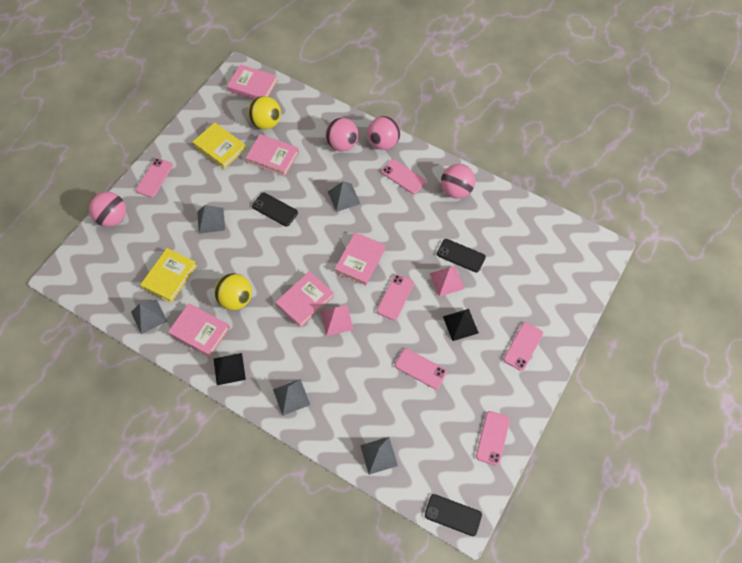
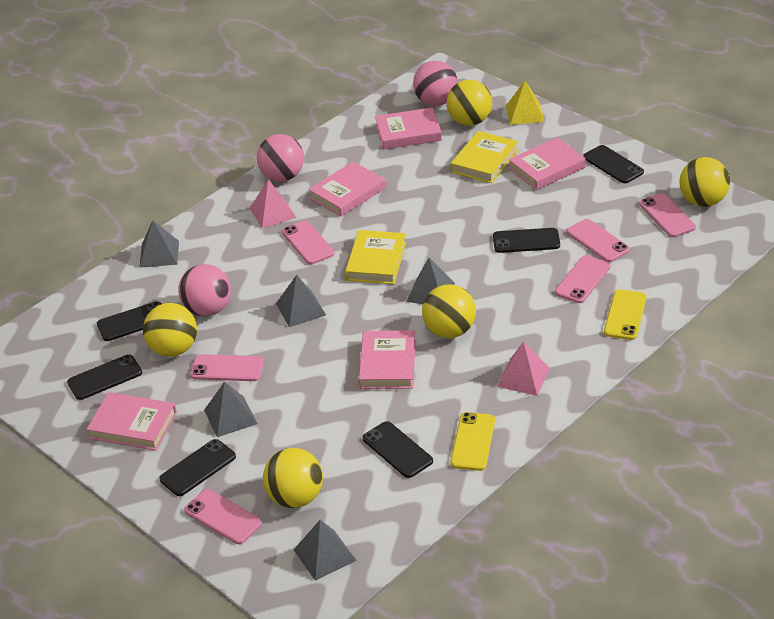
black phone: [252,192,298,227] [425,494,482,536] [437,239,486,273] = 3 -> [67,354,142,400] [97,301,162,341] [159,439,236,496] [363,421,433,478] [493,228,560,253] [583,145,644,183] = 6
black pyramid: [214,353,246,385] [443,309,479,341] = 2 -> none = 0
pink ball: [89,192,126,227] [325,118,359,152] [367,116,400,150] [441,164,475,199] = 4 -> [178,264,231,316] [257,134,304,182] [413,61,458,106] = 3
yellow ball: [214,273,252,310] [248,96,281,129] = 2 -> [143,303,197,357] [263,448,323,508] [422,284,476,338] [447,80,492,126] [679,157,730,207] = 5
yellow phone: none = 0 -> [450,412,495,471] [604,289,647,340] = 2
yellow pyramid: none = 0 -> [506,81,544,125] = 1

